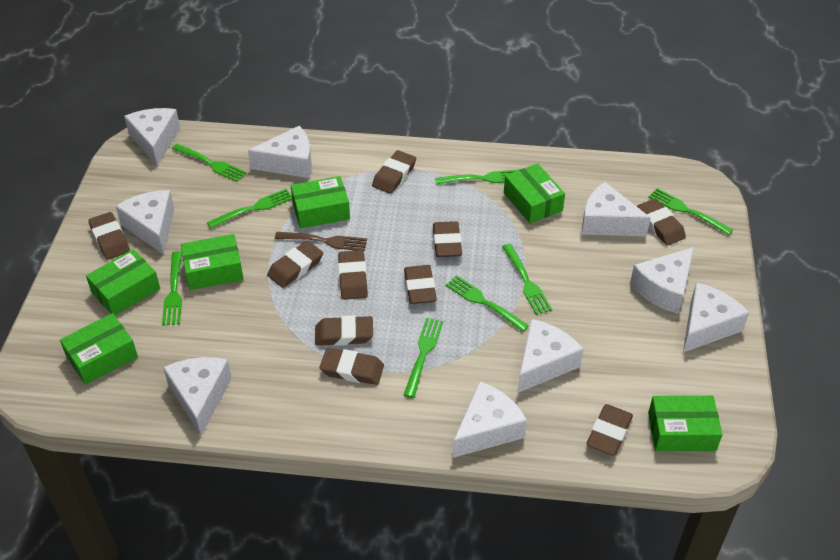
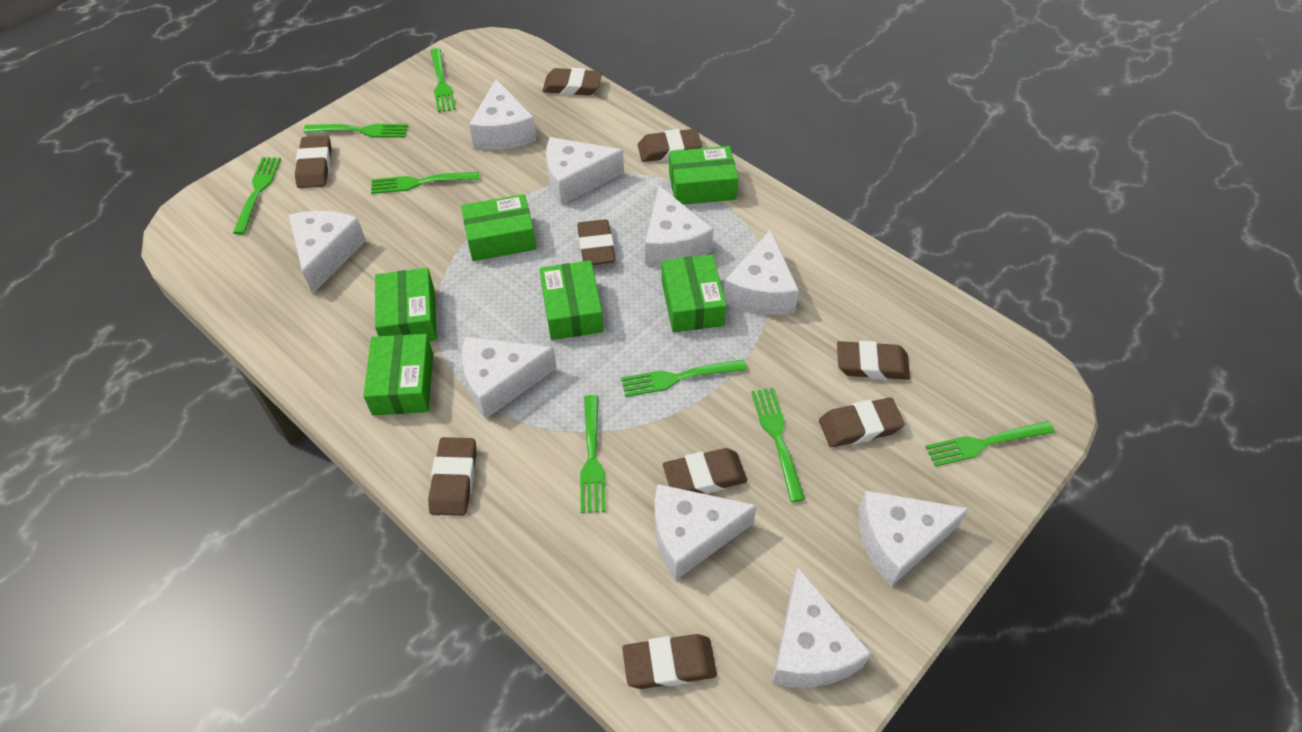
brown eraser: [88,212,130,260] [267,241,323,288] [315,315,373,346] [320,348,384,385] [338,250,368,300] [372,150,416,194] [404,265,437,304] [433,221,462,257] [586,404,633,456] [637,199,686,246] = 10 -> [295,136,332,188] [428,437,476,516] [542,68,602,95] [577,219,616,265] [622,634,717,689] [638,129,702,162] [663,448,747,493] [819,398,905,447] [837,341,910,380] = 9
brown fork: [275,232,367,251] = 1 -> none = 0

